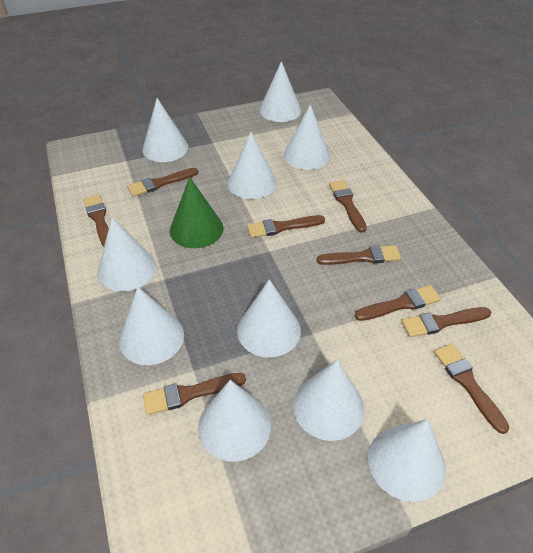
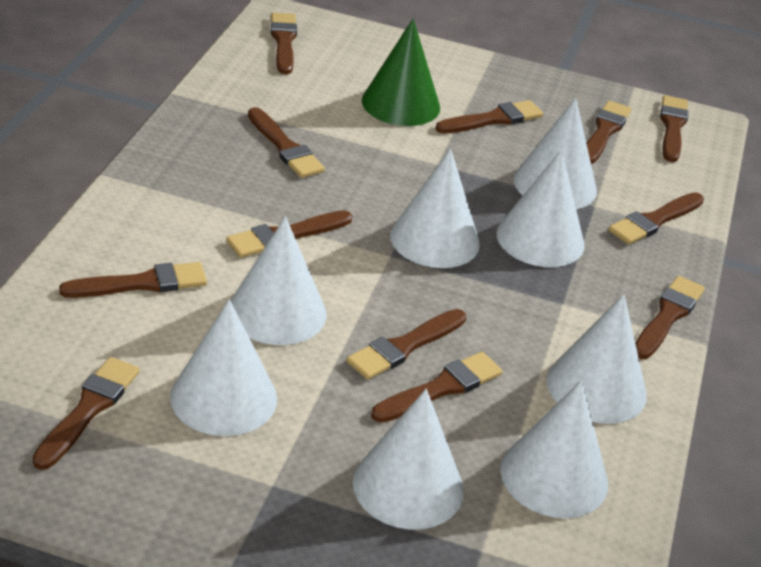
brown brush: [83,195,109,247] [127,168,199,197] [143,373,246,415] [247,215,325,238] [317,245,401,265] [329,180,367,233] [355,285,441,321] [401,307,491,337] [434,344,509,434] = 9 -> [32,357,140,470] [59,262,207,298] [226,210,352,258] [248,107,325,178] [271,13,297,74] [347,309,466,379] [371,352,502,423] [435,100,543,134] [586,101,631,164] [609,192,704,244] [635,276,705,359] [660,95,689,162] = 12
white cone: [98,217,156,292] [119,287,184,365] [142,98,188,162] [198,380,271,462] [227,132,277,199] [237,279,301,357] [259,61,301,122] [284,104,330,170] [293,360,364,441] [368,419,446,502] = 10 -> [170,299,277,436] [231,216,327,345] [353,389,464,530] [390,149,480,268] [496,149,584,267] [500,380,608,518] [514,98,597,210] [547,294,647,424] = 8

